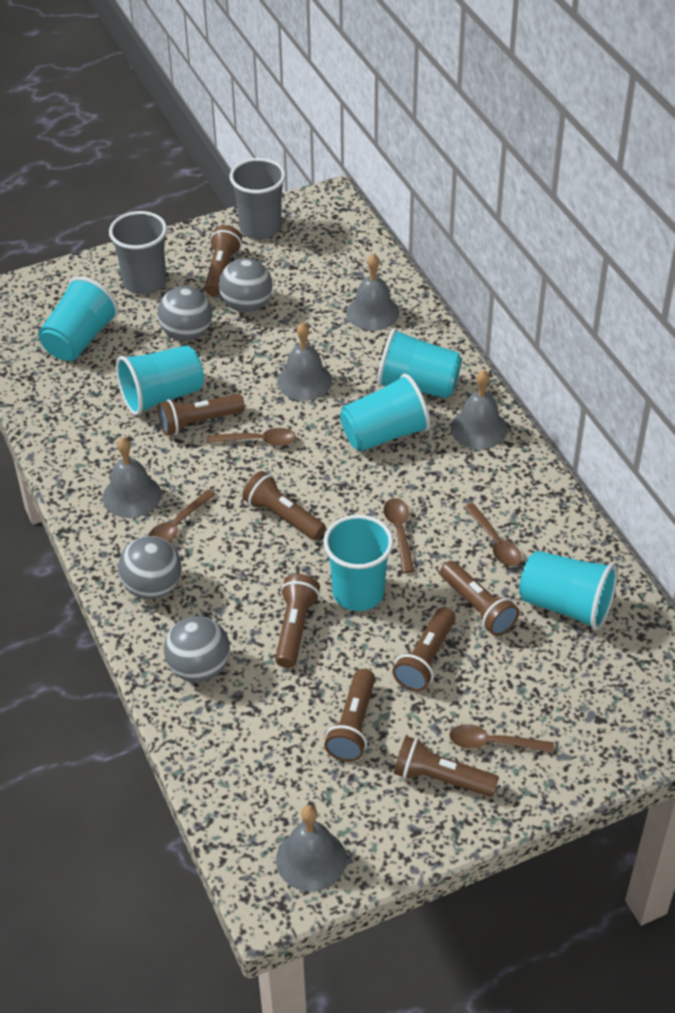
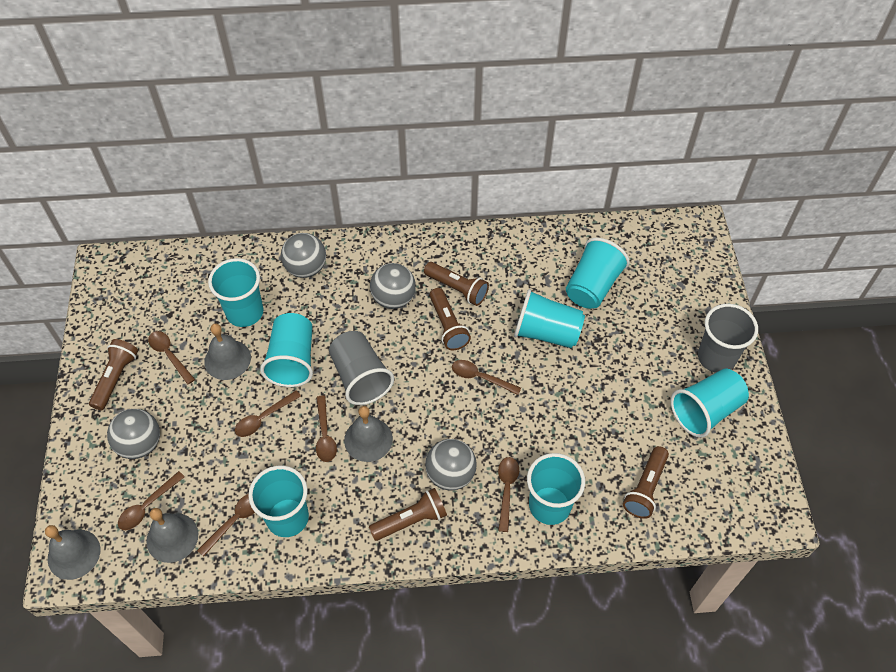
brown flashlight: [158,394,245,435] [205,225,242,296] [242,471,326,540] [275,574,320,668] [324,669,375,762] [393,607,456,692] [394,736,499,797] [440,561,519,636] = 8 -> [89,339,138,410] [369,488,447,541] [424,262,489,306] [430,288,471,350] [623,446,669,519] = 5
brown spoon: [148,489,216,542] [207,428,296,446] [384,498,414,573] [449,724,554,753] [464,503,522,567] = 5 -> [118,471,185,530] [148,331,195,385] [197,494,255,557] [235,390,301,437] [316,395,337,462] [452,360,521,395] [498,457,519,532] = 7
grey bell: [103,437,161,518] [276,805,347,892] [277,322,332,401] [347,254,399,331] [451,370,507,449] = 5 -> [45,525,100,580] [146,508,198,563] [204,323,251,380] [344,406,393,462] = 4
turquoise cup: [38,276,119,361] [116,345,204,416] [323,515,394,611] [340,374,431,451] [377,328,462,399] [519,551,618,631] = 6 -> [208,258,264,327] [248,466,309,537] [260,313,313,387] [514,289,585,348] [527,453,585,525] [566,238,630,309] [671,369,749,438] = 7

